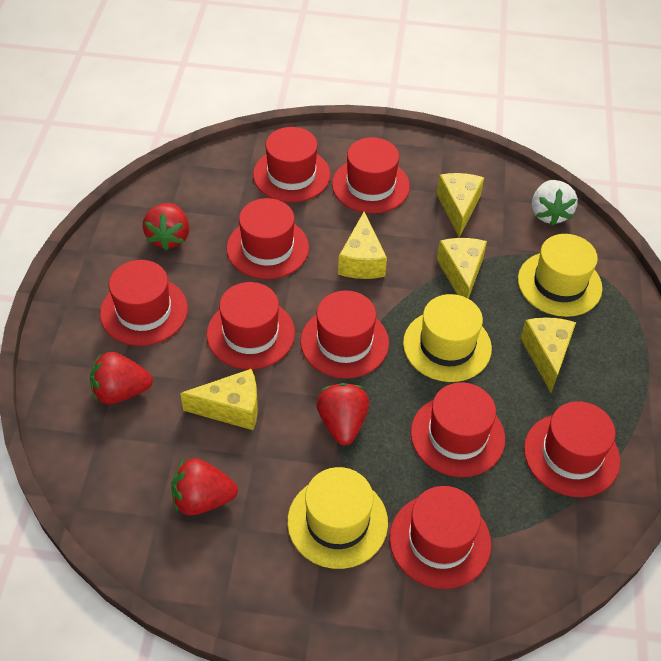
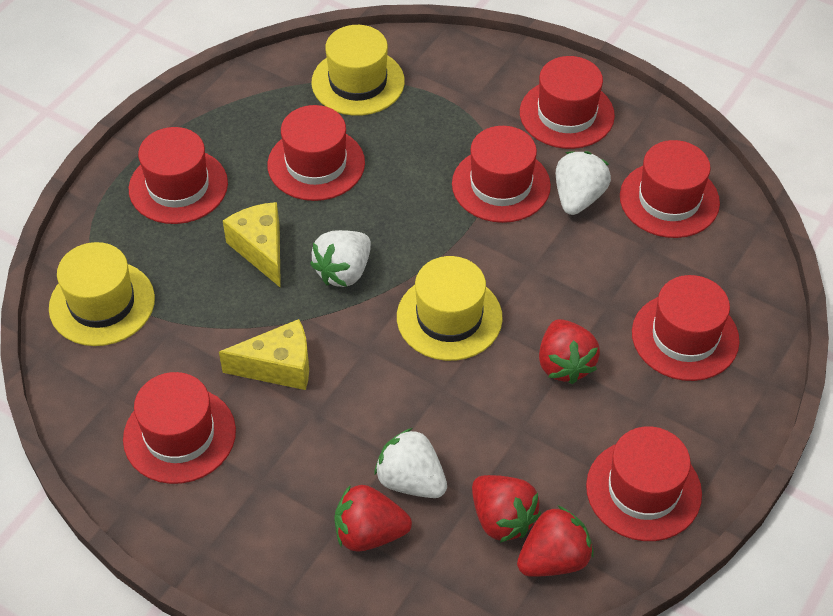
red hat: [100,260,188,346] [207,282,295,370] [227,198,309,279] [253,127,331,202] [300,291,389,379] [332,137,410,214] [389,486,491,589] [411,382,505,477] [524,401,620,497] = 9 -> [123,372,236,484] [129,127,228,224] [267,105,365,201] [452,126,551,223] [520,56,615,149] [586,426,702,541] [620,140,720,238] [632,275,740,381] = 8
white strawberry: [532,180,578,226] = 1 -> [310,230,371,287] [375,428,447,498] [556,151,611,215] = 3
yellow cheese: [180,369,258,430] [338,211,387,279] [437,173,484,238] [437,238,487,299] [521,317,576,393] = 5 -> [219,319,309,390] [223,202,281,288] = 2

